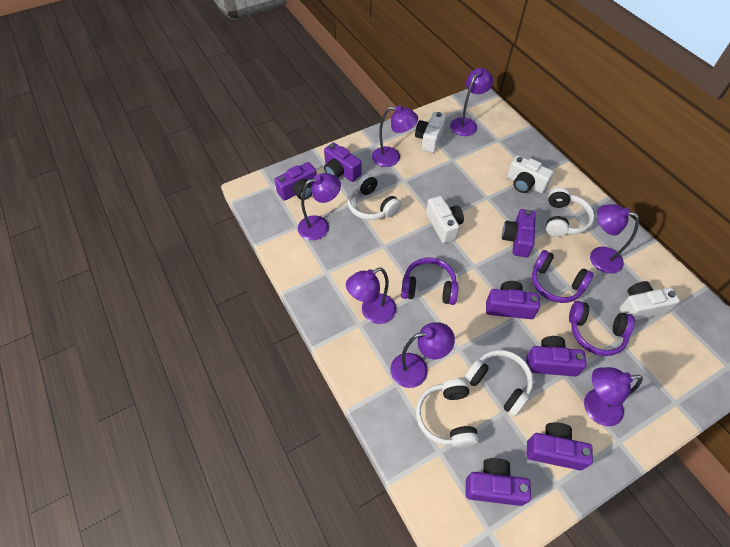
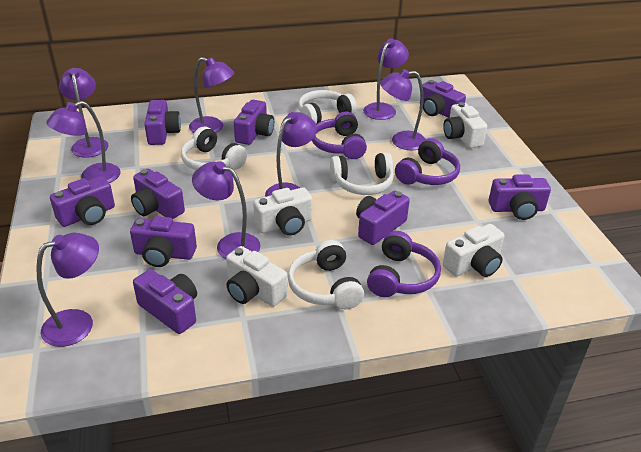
purple camera: [275,162,317,201] [324,142,361,182] [466,458,531,506] [486,281,540,319] [502,209,536,257] [526,336,587,376] [526,423,593,470] = 7 -> [50,176,115,227] [130,216,197,267] [131,169,185,219] [133,269,197,334] [144,100,181,145] [234,100,274,145] [356,191,410,245] [423,80,466,118] [489,174,551,220] = 9
purple lamp: [298,173,341,240] [346,267,396,324] [372,105,418,167] [390,322,455,388] [450,68,493,136] [584,367,643,426] [590,204,639,274] = 7 -> [36,233,99,347] [46,101,120,183] [59,68,108,158] [189,57,234,133] [192,161,260,259] [265,112,317,197] [363,38,409,120] [380,69,426,150] = 8

